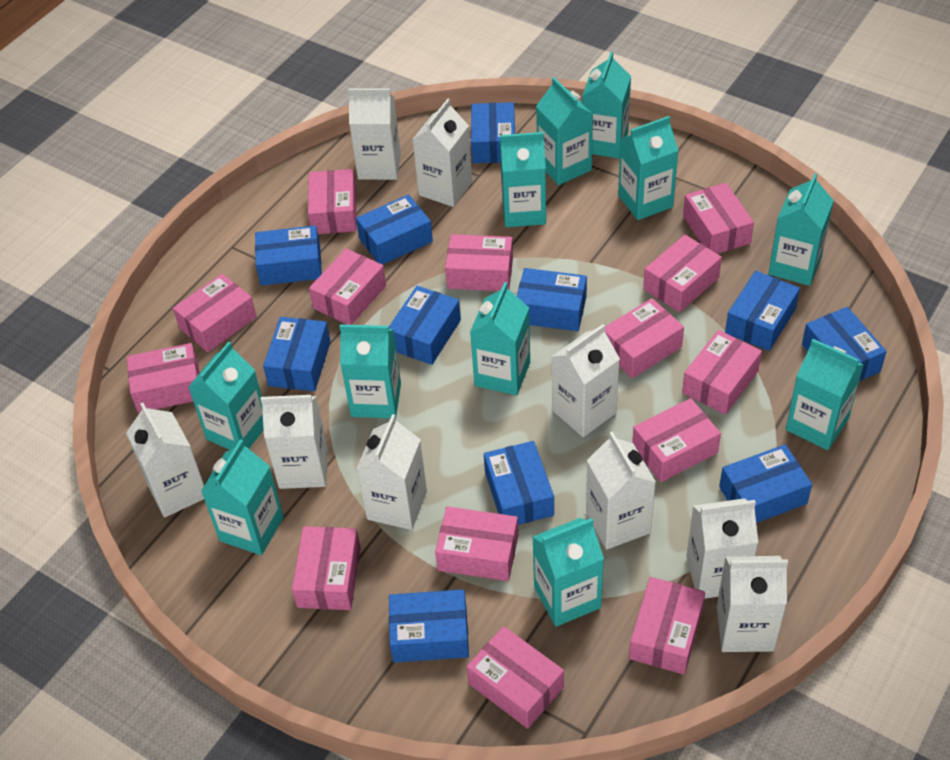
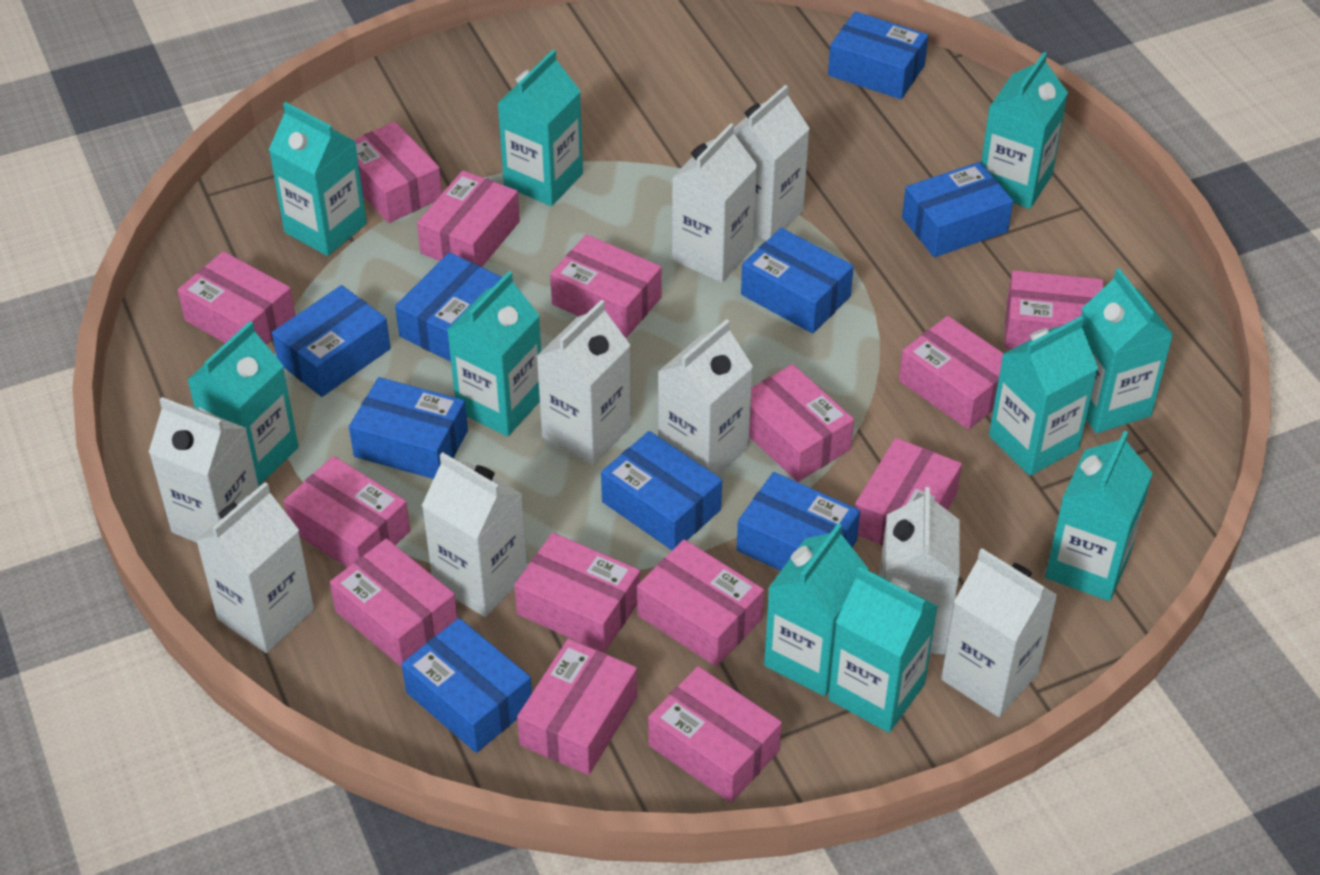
blue box: [255,226,322,286] [263,317,331,391] [356,194,433,265] [388,286,461,365] [389,589,469,663] [471,102,515,163] [484,441,554,525] [517,268,587,331] [719,444,812,523] [725,271,800,351] [802,307,887,381] = 11 -> [272,285,390,397] [349,377,468,479] [395,252,503,362] [402,618,532,753] [601,431,722,550] [737,472,860,571] [741,228,854,333] [828,11,928,99] [902,162,1013,257] = 9
turquoise carton: [189,342,264,450] [201,439,284,555] [340,324,401,418] [470,282,530,395] [500,132,546,227] [532,518,604,627] [536,77,593,185] [582,52,631,158] [618,116,679,220] [768,173,834,286] [786,339,863,450] = 11 -> [187,321,299,486] [269,102,367,256] [447,271,541,436] [497,50,583,206] [764,524,869,696] [828,566,938,733] [981,52,1068,209] [989,316,1098,476] [1045,431,1153,601] [1081,268,1174,433] = 10

